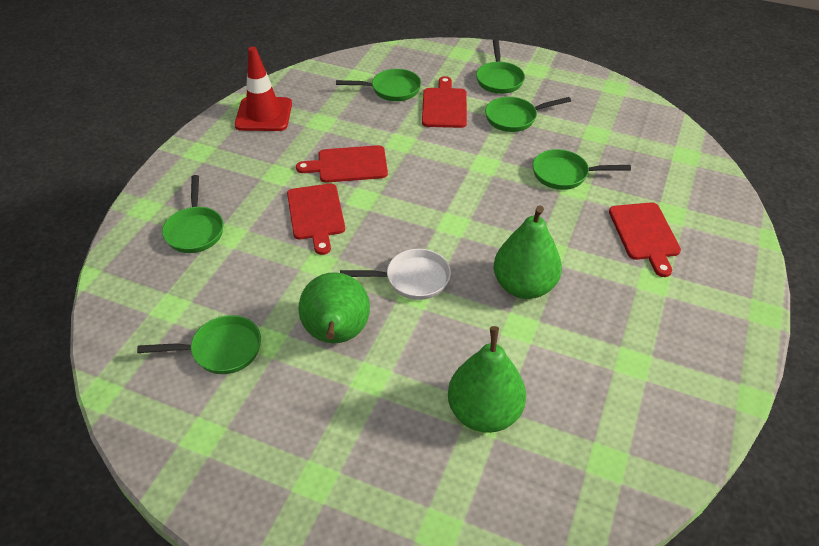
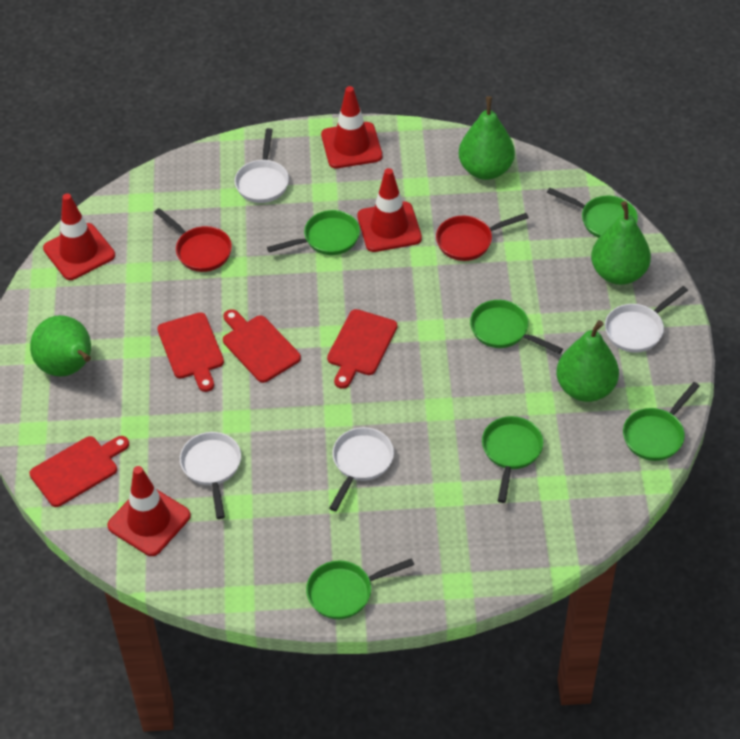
green pear: [299,272,370,343] [448,326,526,433] [494,205,562,299] = 3 -> [30,315,91,377] [459,96,515,180] [556,320,619,402] [591,201,651,285] = 4
red pan: none = 0 -> [154,208,232,272] [436,213,529,261] = 2
red traffic cone: [234,47,292,131] = 1 -> [43,193,115,280] [107,466,191,556] [321,86,382,168] [357,168,422,252] = 4
white pan: [340,249,451,300] = 1 -> [180,432,241,519] [234,128,289,203] [329,427,394,511] [605,286,688,353] = 4

